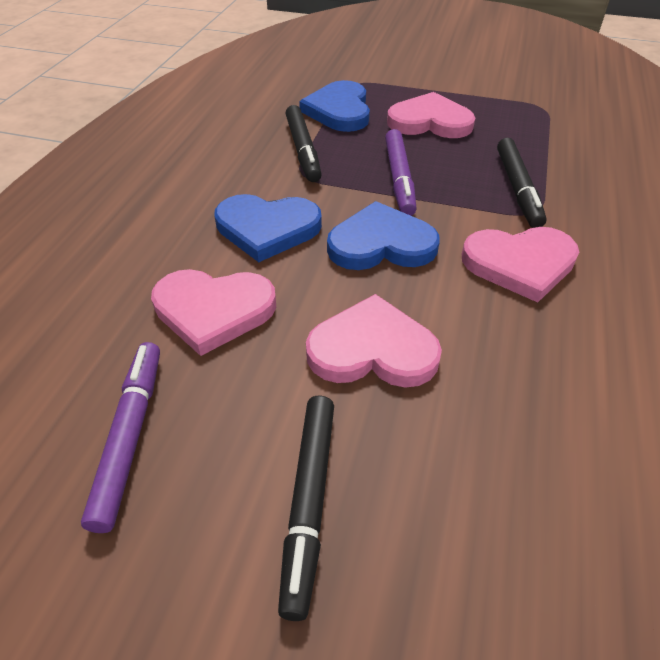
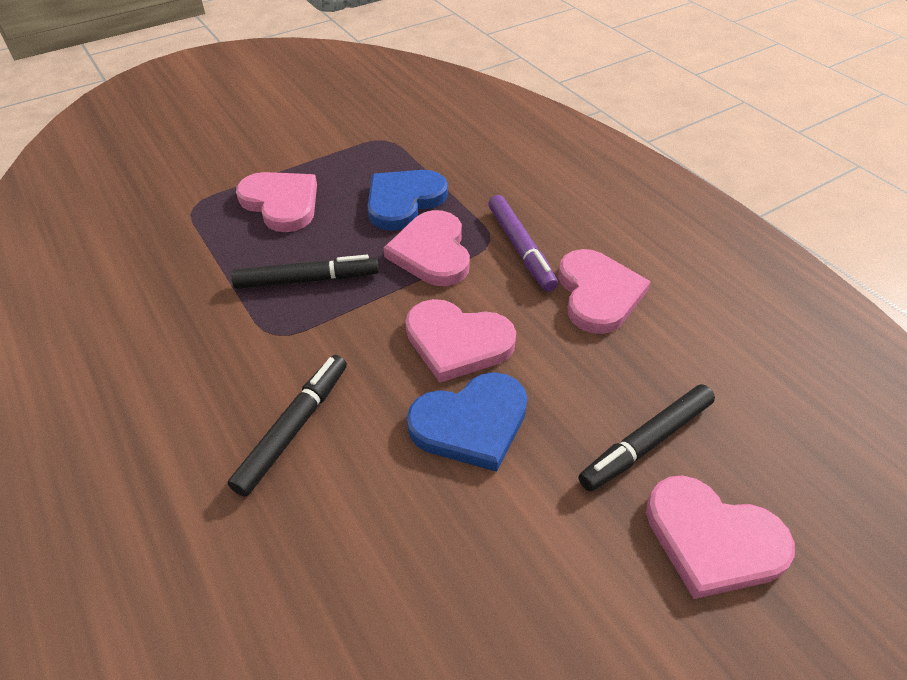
blue heart: [214,194,322,262] [299,80,370,132] [327,201,440,270] = 3 -> [367,170,448,231] [407,372,527,472] = 2
pink heart: [151,269,276,356] [306,294,442,388] [387,92,475,138] [462,227,579,302] = 4 -> [236,172,317,232] [384,210,470,286] [406,299,516,383] [558,249,651,334] [646,475,795,599] = 5
purple marker: [81,342,160,533] [385,129,417,216] = 2 -> [488,195,558,292] = 1

